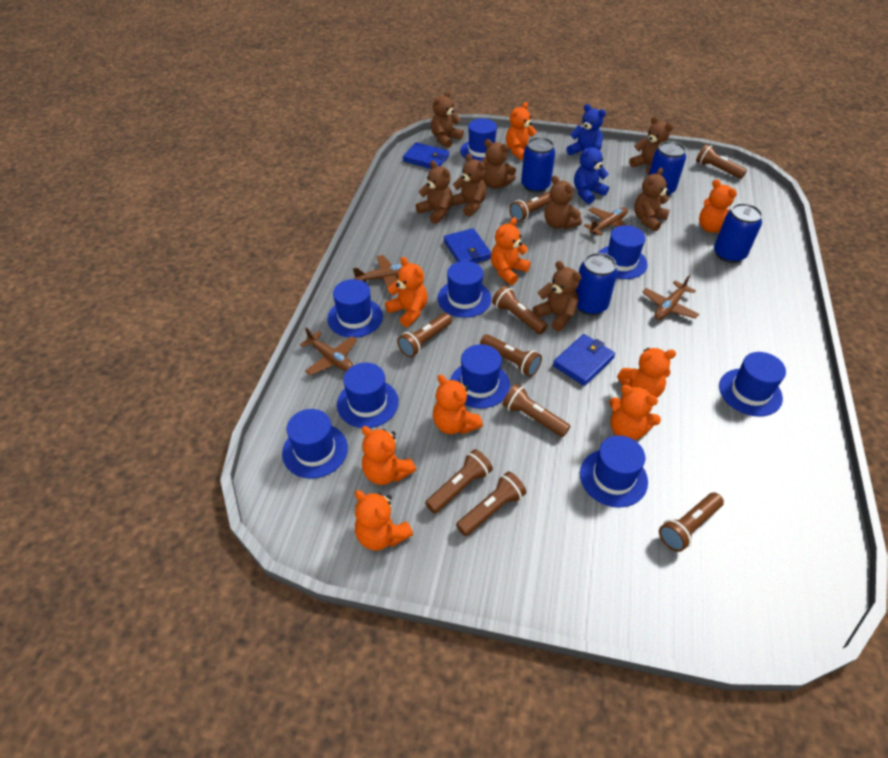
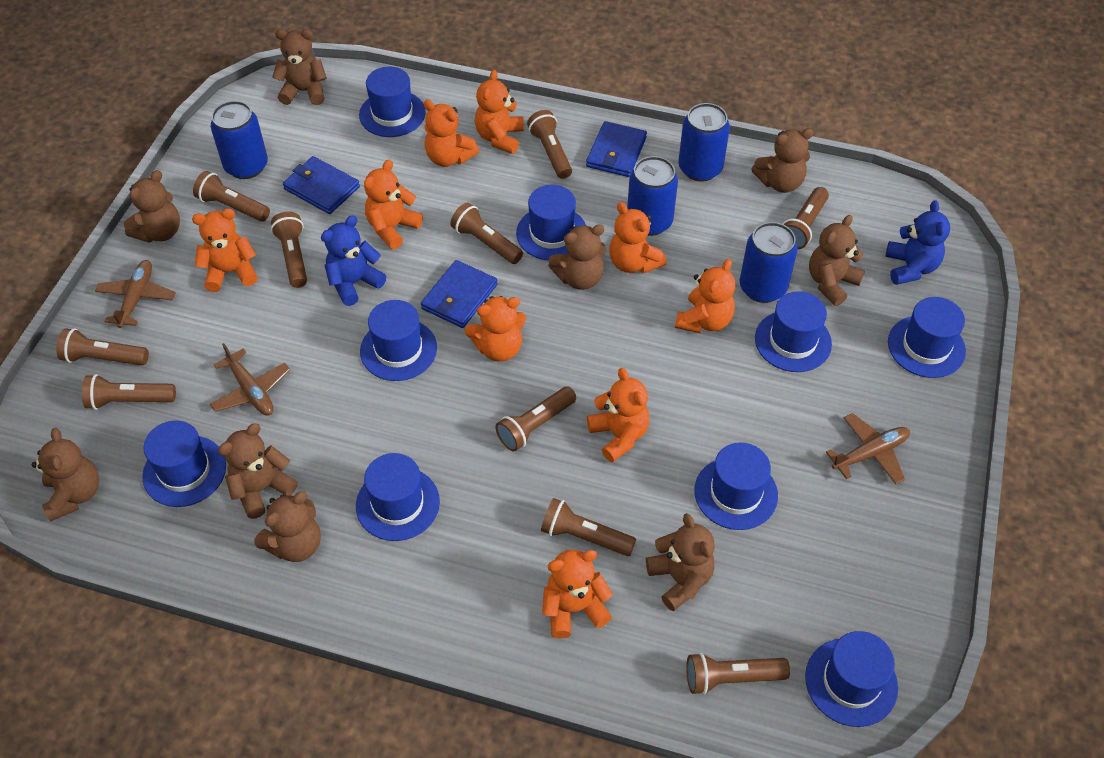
brown flashlight: [397,313,452,357] [425,449,493,514] [456,471,526,536] [480,334,542,377] [492,285,547,334] [503,384,570,437] [509,192,550,222] [659,493,724,552] [696,144,747,179] = 9 -> [56,328,149,365] [82,374,176,410] [193,171,270,222] [271,212,307,288] [450,203,523,264] [495,387,576,452] [527,110,572,179] [541,498,636,556] [686,652,790,695] [783,187,829,249] = 10
brown plane: [300,327,357,375] [353,255,403,293] [584,207,628,236] [642,275,699,320] = 4 -> [95,260,176,328] [210,343,290,416] [826,413,910,484] = 3
brown teddy bear: [416,161,453,224] [431,90,464,148] [452,154,487,217] [482,139,516,189] [533,261,582,332] [544,175,582,229] [629,116,673,175] [634,168,670,232] = 8 -> [32,428,99,522] [123,170,180,243] [218,424,297,519] [254,491,321,562] [272,29,327,105] [548,224,606,290] [646,513,715,611] [751,128,814,193] [809,215,865,306] = 9

